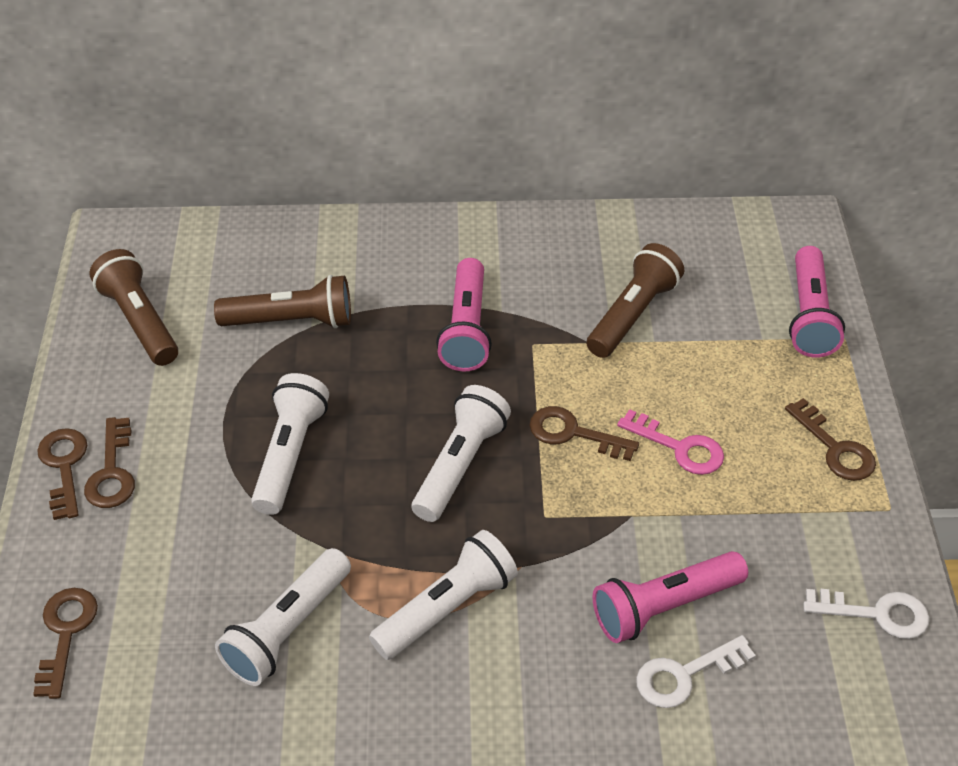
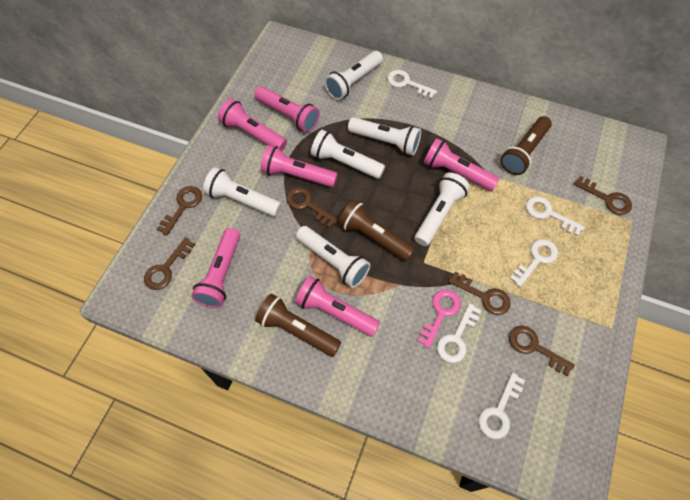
brown key: [33,588,98,699] [37,428,88,520] [84,417,135,508] [529,406,639,461] [785,398,876,481] = 5 -> [144,237,195,290] [157,186,202,235] [286,187,338,228] [448,272,511,315] [509,326,575,376] [574,176,632,215] = 6
pink flashlight: [436,258,492,371] [593,551,748,643] [789,246,845,358] = 3 -> [191,228,240,308] [218,99,287,151] [255,87,320,133] [261,145,338,187] [295,276,380,337] [424,138,499,191] = 6
white flashlight: [215,548,351,686] [251,373,329,515] [369,530,518,660] [412,385,511,522] = 4 -> [203,167,282,217] [296,226,370,288] [311,130,385,179] [324,51,383,100] [348,117,421,156] [414,172,470,246] = 6
white key: [636,635,756,708] [803,589,929,639] = 2 -> [387,70,437,99] [437,303,481,363] [479,373,525,439] [510,239,558,287] [526,196,584,236] = 5

